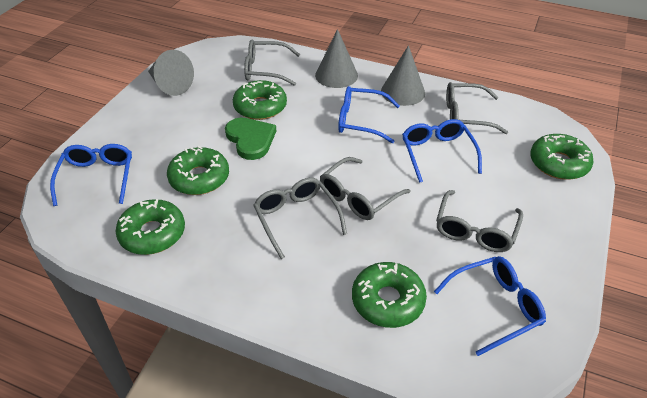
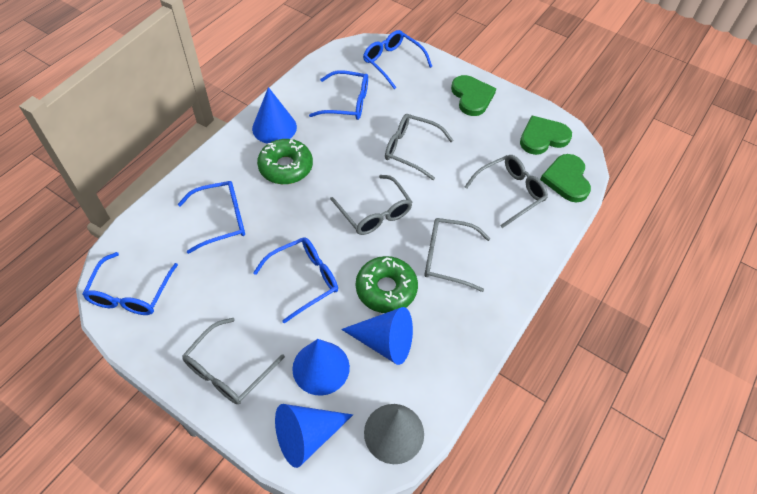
blue cone: none = 0 -> [252,87,297,144] [275,404,353,468] [292,339,350,396] [341,307,413,365] = 4
blue glasses: [50,144,132,206] [338,86,400,143] [402,119,482,183] [434,256,546,356] = 4 -> [82,252,178,315] [178,181,245,254] [253,237,338,324] [309,70,368,120] [363,30,432,89] = 5
green donut: [116,199,185,255] [167,146,229,195] [233,80,287,120] [352,262,427,328] [530,134,594,180] = 5 -> [257,139,313,184] [356,256,418,313] = 2
green heart: [225,118,276,160] = 1 -> [451,75,496,116] [520,116,572,155] [540,154,591,203] = 3
grey cone: [148,50,194,96] [315,29,358,88] [381,45,425,106] = 3 -> [364,404,424,464] = 1

